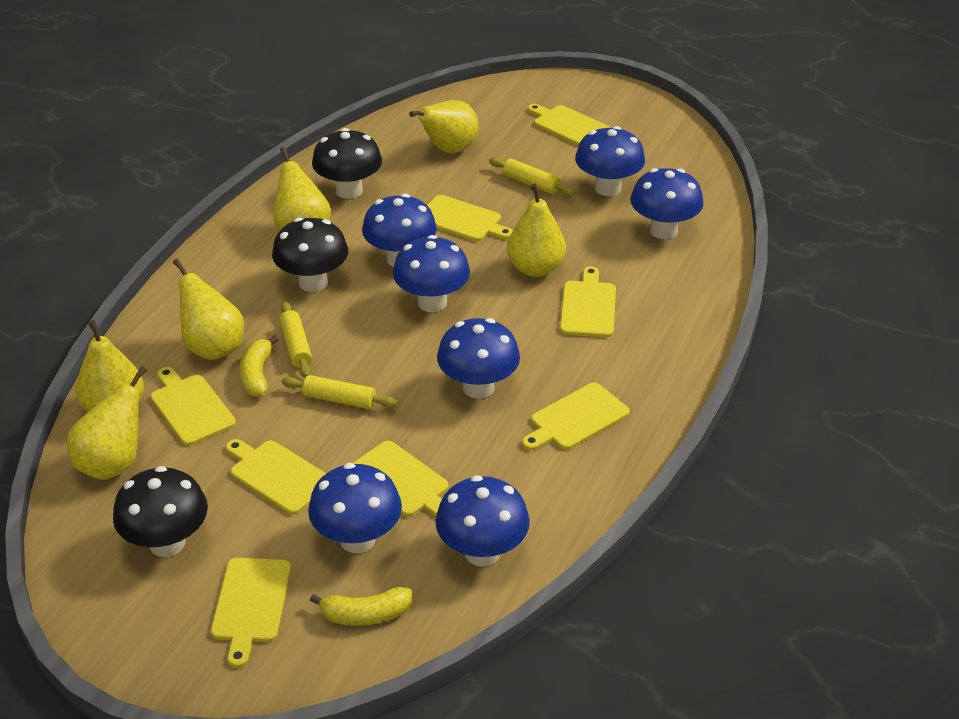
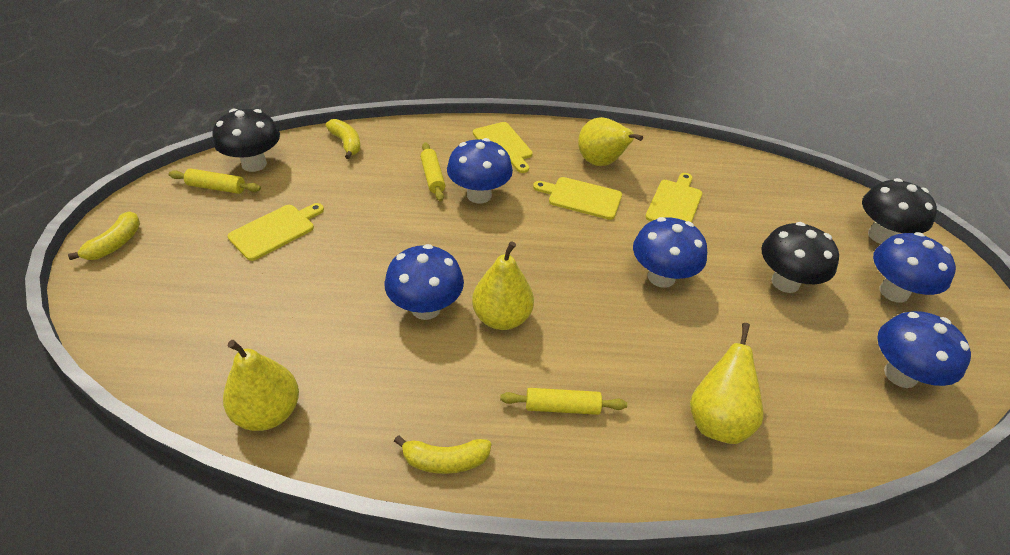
blue mushroom: [308,463,402,553] [362,194,437,267] [393,235,470,312] [435,475,530,567] [437,318,520,399] [575,126,645,196] [630,168,704,239] = 7 -> [385,244,464,320] [447,138,513,204] [633,217,707,288] [873,232,956,303] [877,311,971,388] = 5
yellow banana: [240,335,278,397] [310,587,413,626] = 2 -> [68,211,140,260] [326,119,361,159] [394,435,491,474] = 3
yellow cutting board: [150,367,236,446] [211,558,291,668] [226,439,327,515] [353,441,449,517] [427,195,513,241] [522,382,630,451] [528,104,611,146] [560,266,616,337] = 8 -> [227,203,324,261] [473,122,533,173] [533,177,622,220] [645,173,702,222] = 4
yellow pear: [67,366,147,480] [76,320,144,412] [173,258,244,360] [274,147,331,230] [409,100,479,153] [507,183,566,277] = 6 -> [223,340,299,431] [472,241,534,330] [578,117,643,166] [690,323,764,444] = 4

